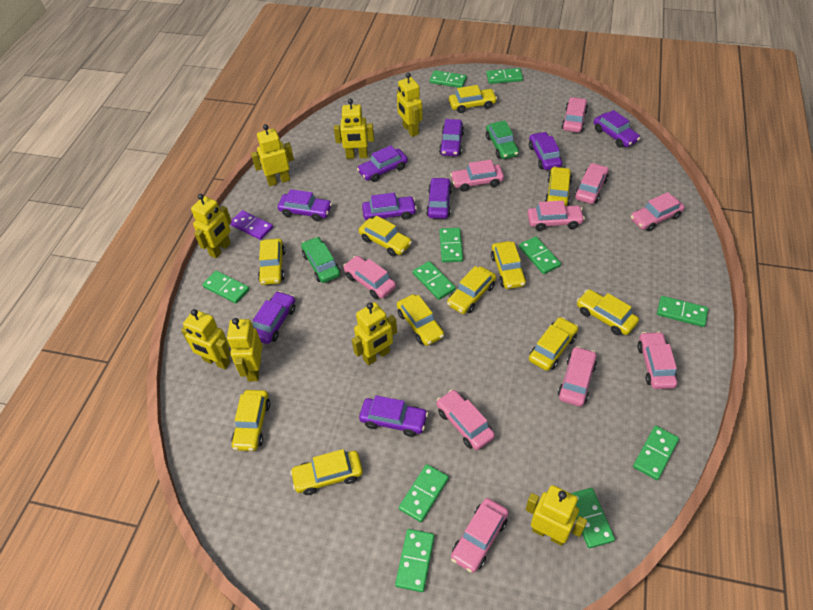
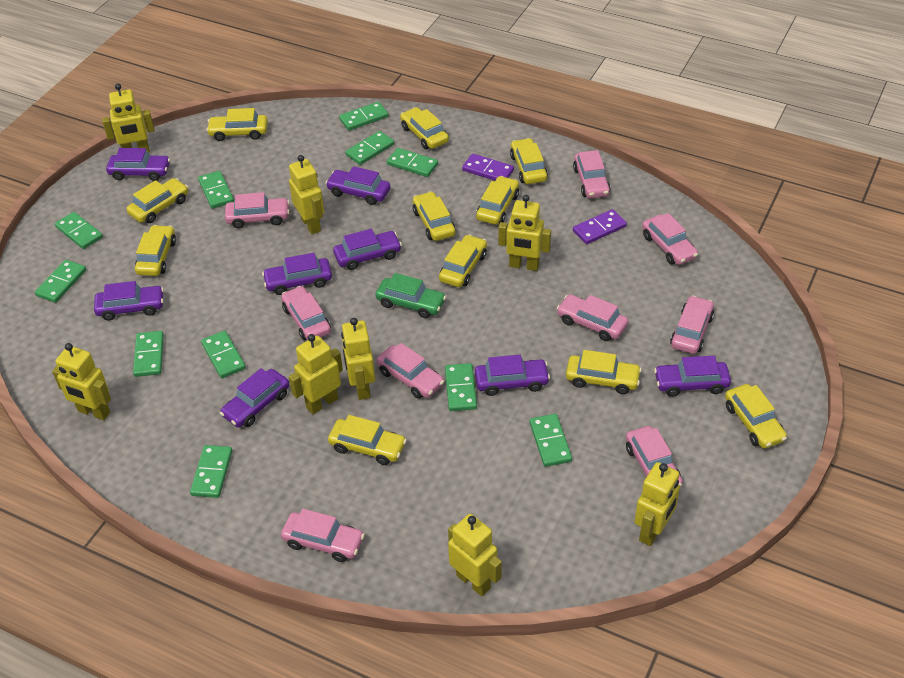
green car: [301,237,340,283] [486,121,519,159] = 2 -> [375,273,446,318] = 1
pink car: [343,256,396,299] [436,389,495,450] [450,160,504,191] [451,498,509,573] [527,201,585,231] [558,346,597,406] [561,97,588,133] [575,163,609,204] [631,192,685,231] [637,331,677,389] = 10 -> [225,192,289,228] [281,286,331,340] [281,509,365,562] [376,343,444,399] [557,294,628,341] [573,150,610,198] [626,426,683,487] [642,213,698,265] [670,296,714,354] = 9
purple car: [253,291,295,344] [278,189,332,222] [357,145,408,182] [359,395,428,437] [362,193,417,220] [426,177,452,219] [439,119,464,156] [529,132,562,170] [594,110,640,148] = 9 -> [94,281,164,320] [106,148,170,181] [220,368,289,427] [262,253,332,295] [326,166,390,205] [333,229,402,270] [475,355,550,396] [654,356,731,397] = 8
purple domino: [230,210,273,240] = 1 -> [462,154,514,181] [573,209,627,244] = 2

